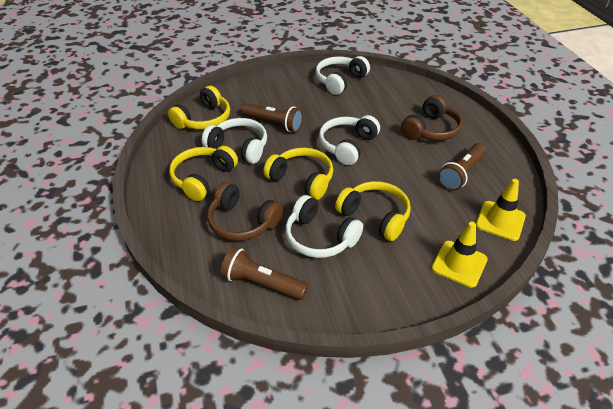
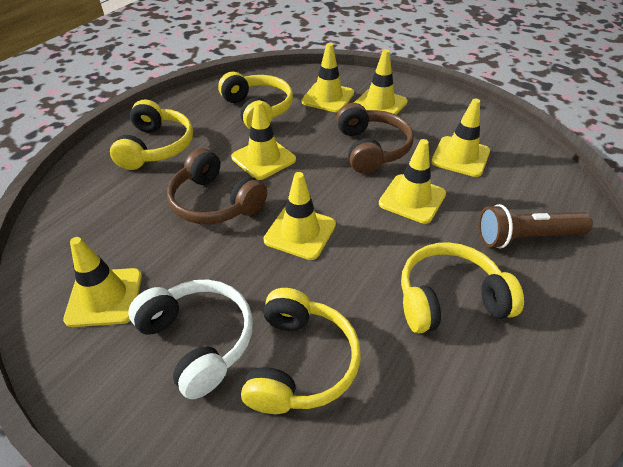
brown flashlight: [220,247,308,300] [241,103,303,132] [438,143,486,191] = 3 -> [478,204,593,248] = 1
white headphones: [202,118,267,164] [285,195,363,258] [316,56,370,95] [319,115,380,165] = 4 -> [128,280,253,399] = 1
yellow traffic cone: [432,222,488,288] [476,179,526,241] = 2 -> [63,237,142,327] [231,100,296,180] [264,172,336,260] [302,43,354,113] [354,49,408,115] [379,139,446,224] [431,99,490,177] = 7

